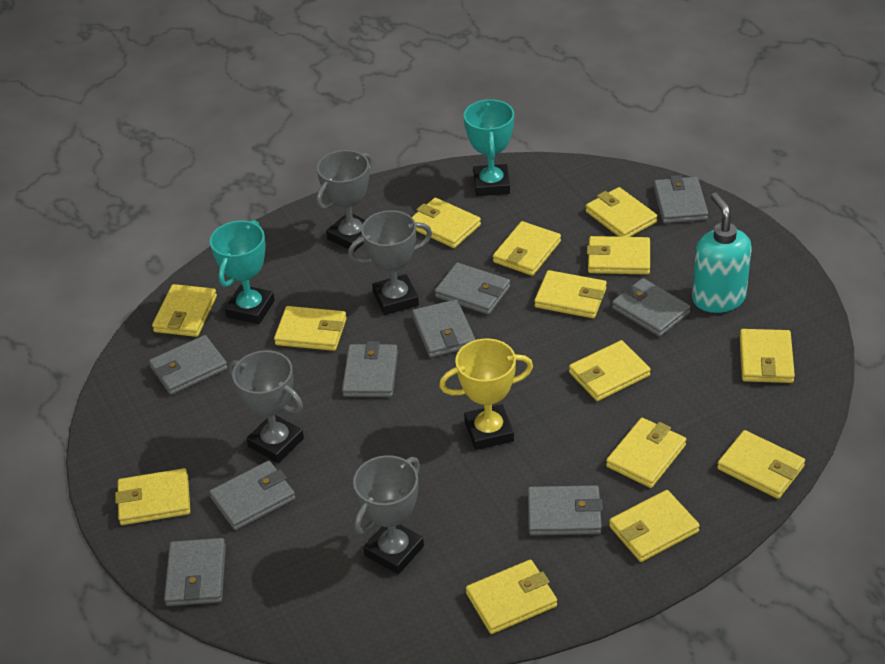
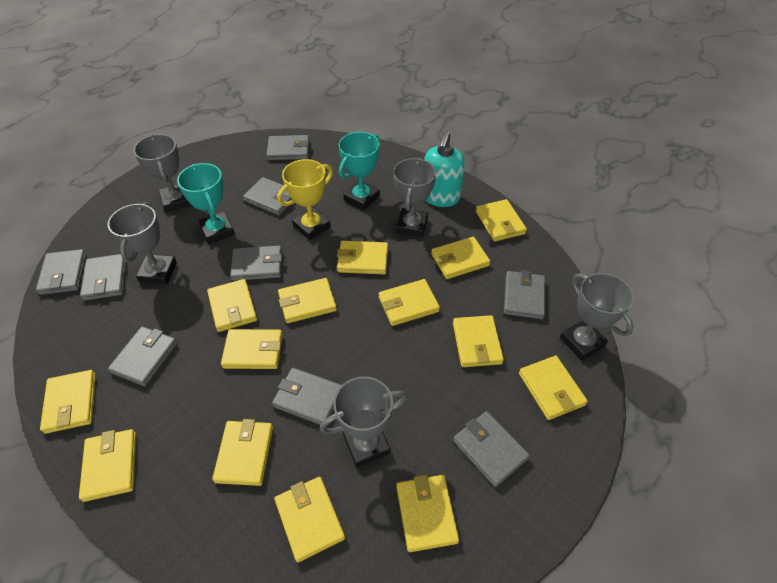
grey trophy: [229,350,304,463] [316,150,373,251] [348,210,432,315] [353,455,424,574] = 4 -> [107,202,177,284] [134,134,192,212] [320,376,407,467] [393,158,436,237] [560,273,634,361] = 5

